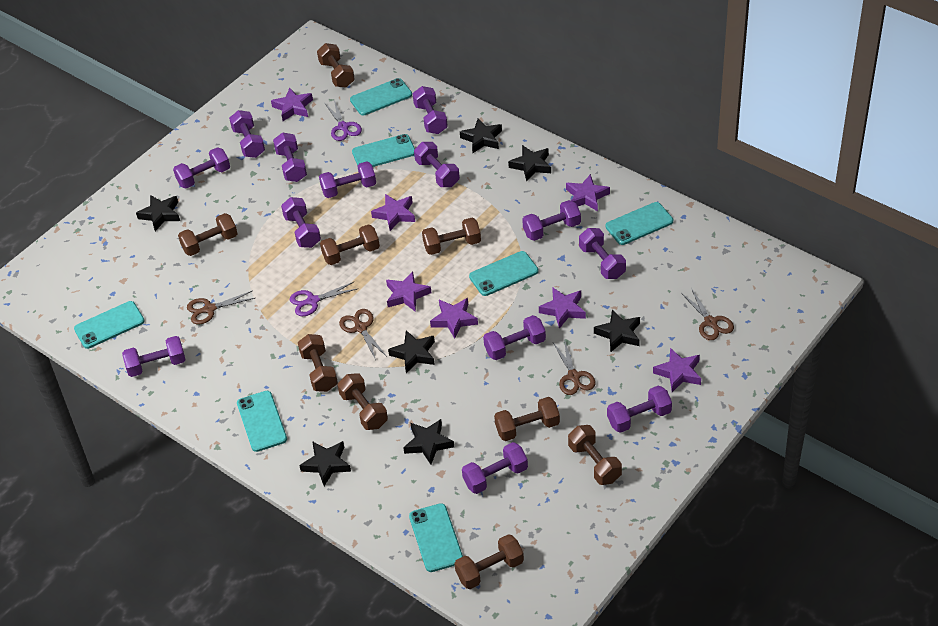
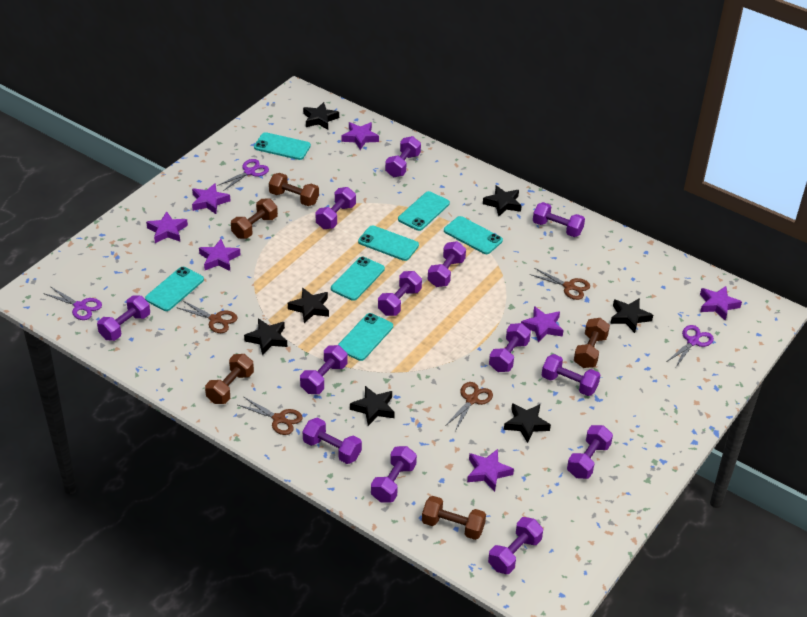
brown dumbbell: [178,213,238,256] [298,334,338,392] [317,43,355,88] [320,224,380,265] [338,373,388,430] [422,218,481,255] [454,534,524,589] [494,397,560,441] [568,425,622,485] = 9 -> [205,354,254,404] [231,198,278,239] [269,173,319,206] [422,496,486,540] [574,318,610,368] = 5
purple scissors: [290,281,357,316] [325,100,362,141] = 2 -> [43,287,102,320] [217,159,269,191] [666,325,714,367] = 3

